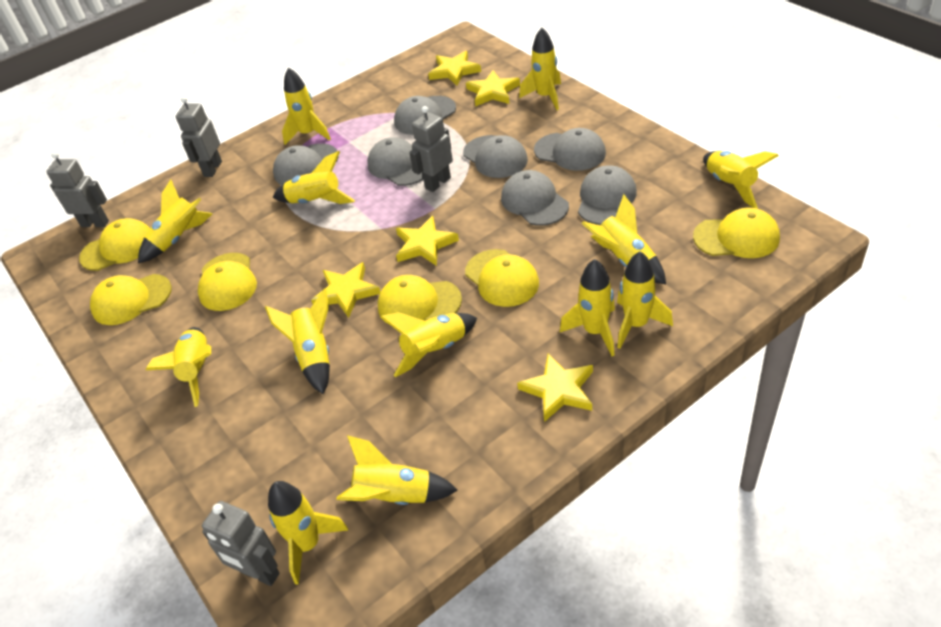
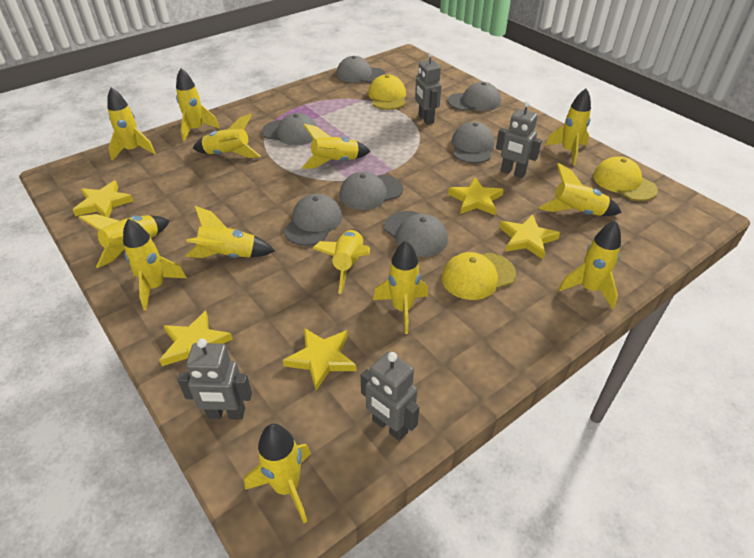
yellow cap: [79,218,150,271] [90,274,172,325] [198,253,257,311] [378,275,462,325] [465,249,539,307] [693,208,780,258] = 6 -> [368,74,406,110] [442,252,516,300] [593,156,658,201] = 3

